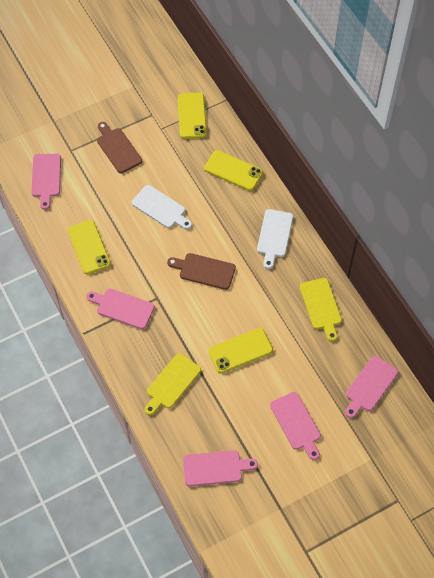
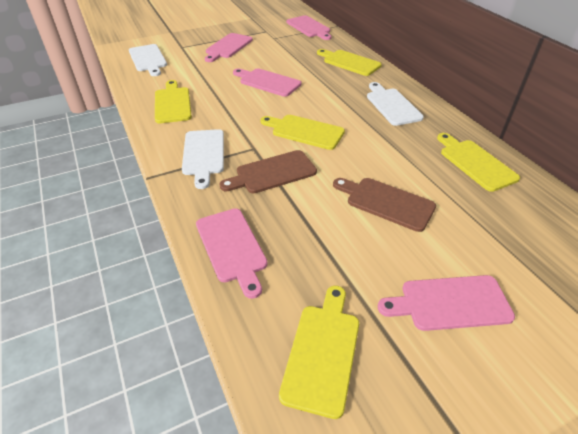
white cutting board: [132,185,192,230] [257,209,293,269] = 2 -> [129,44,167,76] [182,129,224,189] [367,82,424,126] = 3
yellow cutting board: [144,353,201,415] [300,278,342,342] = 2 -> [155,80,192,123] [260,115,345,150] [279,286,359,419] [317,49,382,76] [437,133,520,192] = 5
yellow phone: [67,220,111,274] [178,92,207,139] [204,150,263,191] [209,328,273,374] = 4 -> none = 0

